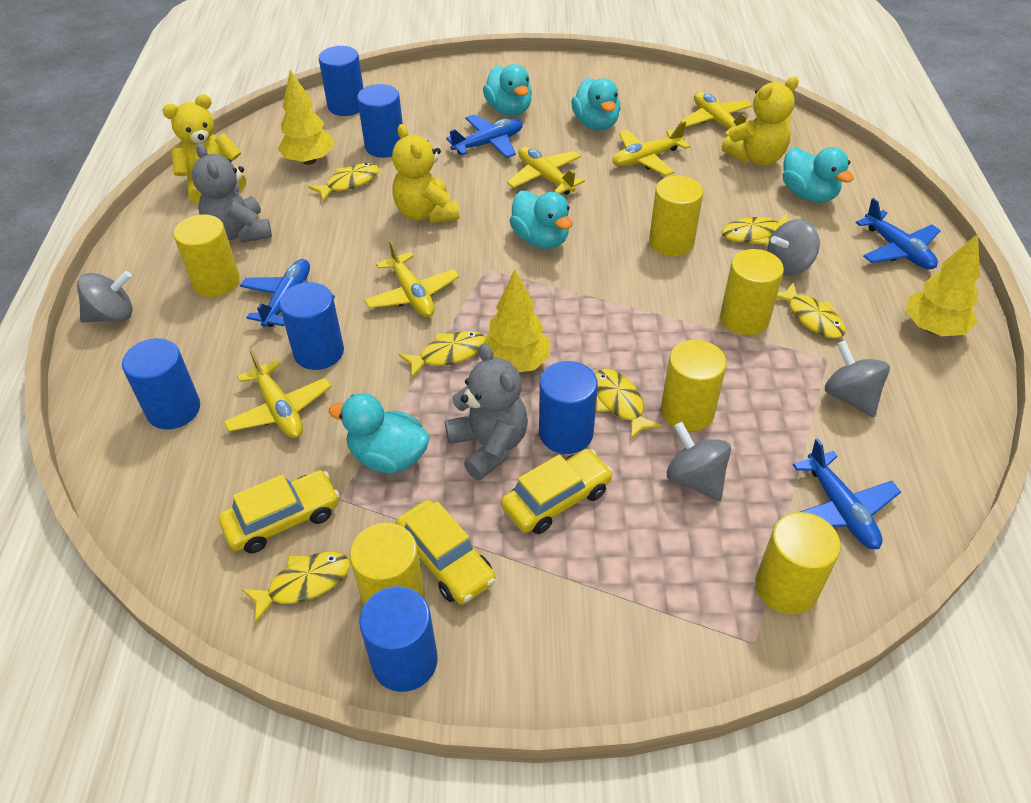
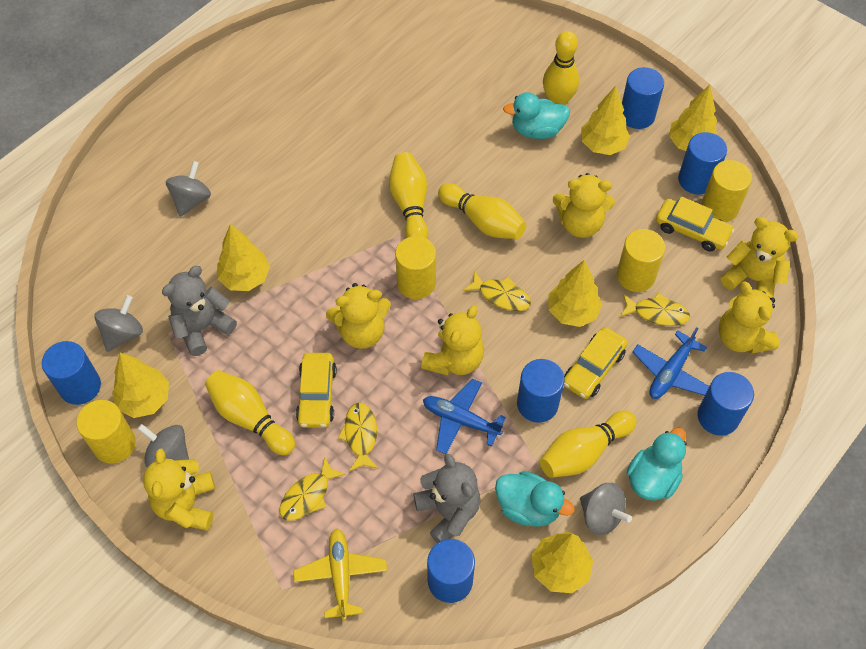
blue plane: [240,259,335,327] [446,114,523,158] [793,438,901,549] [856,198,941,269] = 4 -> [423,379,506,454] [632,327,709,399] = 2
turquoise duck: [329,393,430,473] [483,64,532,116] [509,191,573,249] [571,78,621,131] [782,147,854,202] = 5 -> [495,471,575,527] [503,92,570,139] [626,428,687,501] = 3
yellow bowling pin: none = 0 -> [205,370,295,455] [389,152,428,239] [438,183,526,239] [540,410,636,478] [543,31,579,105] = 5
yellow cylinder: [174,215,240,297] [350,523,425,607] [649,176,703,256] [661,340,727,432] [720,249,784,335] [755,512,841,615] = 6 -> [76,400,136,464] [395,236,436,299] [617,229,665,292] [701,160,752,222] = 4
yellow fish: [242,552,350,624] [308,163,379,201] [399,331,486,378] [595,369,662,440] [721,213,788,245] [777,282,846,339] = 6 -> [279,456,346,521] [338,402,378,472] [463,270,531,311] [620,293,690,326] = 4
yellow plane: [223,349,332,438] [364,240,459,317] [507,147,585,195] [612,121,690,176] [680,92,753,136] = 5 -> [293,528,387,621] = 1
yellow teddy bear: [162,94,246,204] [392,124,460,223] [722,76,799,166] = 3 -> [143,449,215,531] [326,283,391,349] [421,305,484,376] [553,173,615,238] [718,282,779,354] [721,217,798,298] = 6
yellow tree: [278,70,334,165] [483,270,550,372] [905,234,980,336] = 3 -> [112,353,169,418] [217,224,270,291] [531,532,593,593] [548,260,602,327] [581,86,630,155] [669,85,718,151] = 6

